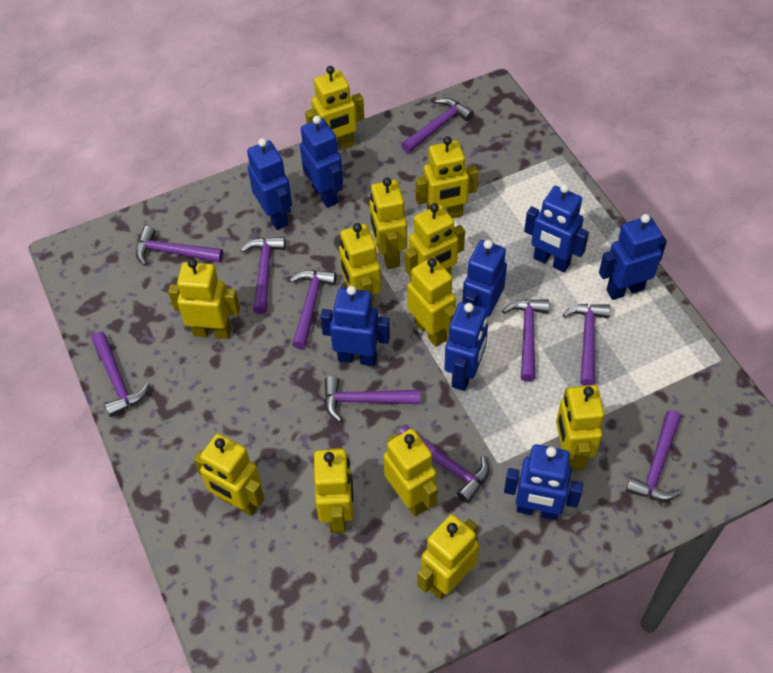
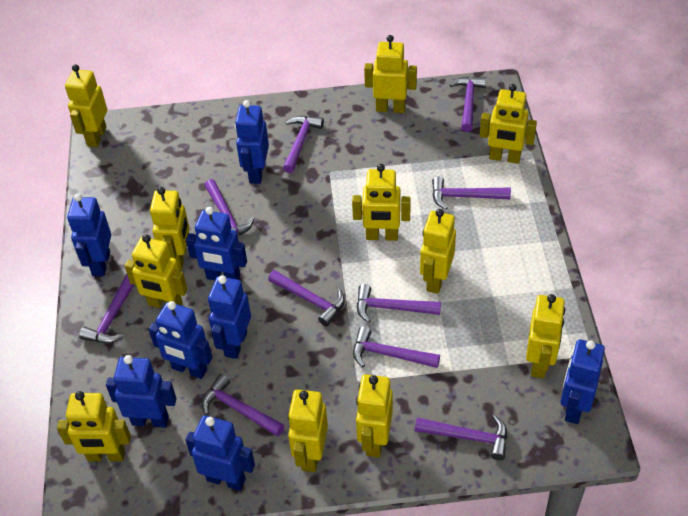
yellow robot: [168,259,240,339] [193,434,264,516] [305,66,364,149] [314,448,353,533] [339,223,381,308] [370,177,407,269] [383,429,438,516] [405,203,465,276] [407,257,456,347] [416,136,478,218] [417,514,479,600] [556,385,604,471] = 12 -> [57,391,131,461] [65,64,107,147] [125,234,187,308] [150,187,190,270] [288,390,328,472] [352,164,411,241] [356,374,393,457] [364,35,417,113] [420,209,456,294] [480,84,537,164] [526,294,565,378] = 11

